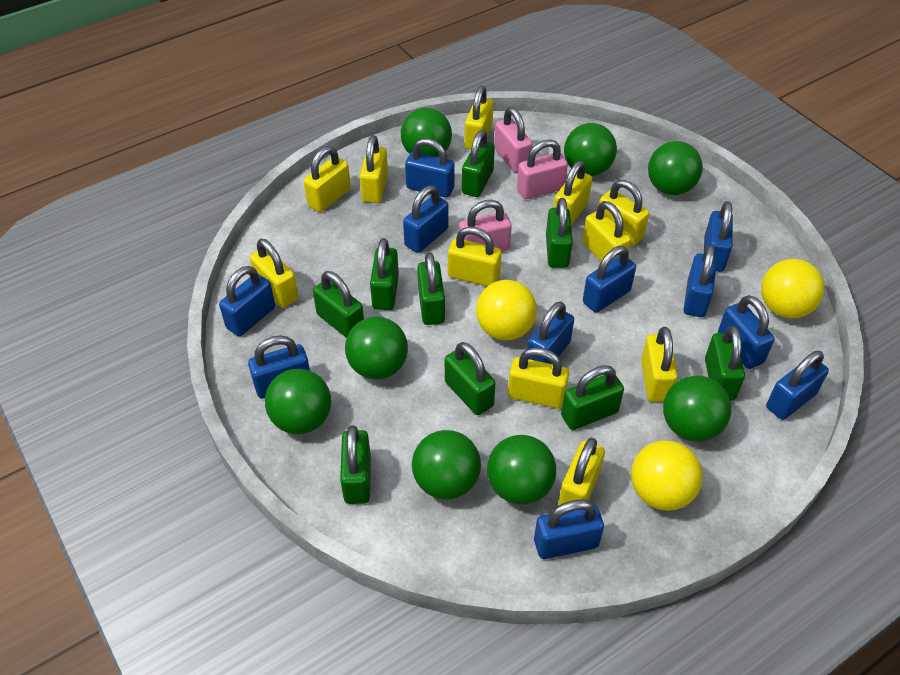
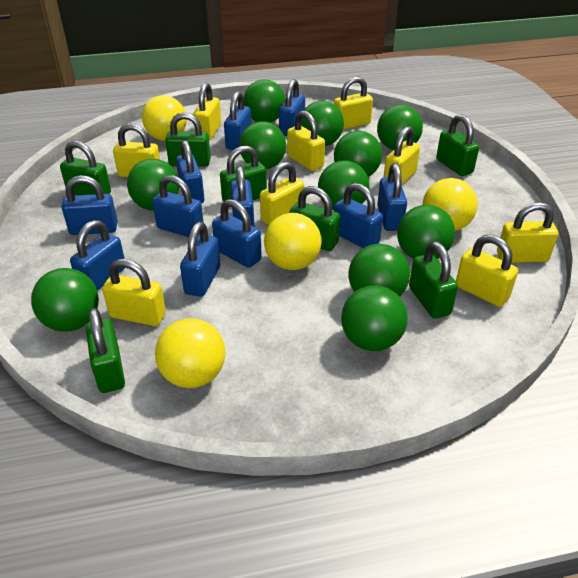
green ball: [265,369,331,434] [345,317,408,379] [401,108,452,157] [412,430,481,500] [487,435,556,505] [564,123,617,176] [648,141,703,195] [663,376,731,442] = 8 -> [31,268,99,332] [127,159,179,211] [239,121,286,169] [244,79,286,123] [301,100,344,146] [318,160,369,211] [334,131,382,177] [341,285,408,351] [348,244,410,297] [377,104,423,150] [397,205,455,259] = 11
green padlock: [313,271,364,338] [340,426,371,504] [370,238,399,310] [417,252,445,325] [445,342,495,415] [462,130,495,197] [546,198,573,268] [561,365,624,430] [705,326,745,401] = 9 -> [60,141,111,195] [86,308,125,393] [165,112,211,167] [220,146,267,201] [289,186,340,251] [409,241,458,319] [436,114,479,176] = 7
pink padlock: [459,200,512,252] [494,107,532,173] [517,139,568,199] = 3 -> none = 0
yellow ball: [476,280,537,340] [631,440,703,511] [761,259,825,318] = 3 -> [142,95,187,141] [155,318,225,388] [264,213,322,270] [423,178,478,231] = 4
yellow padlock: [250,239,299,308] [304,146,351,212] [360,135,388,203] [448,227,502,286] [465,86,494,150] [508,347,569,409] [553,161,592,225] [558,438,605,506] [582,201,631,261] [599,180,649,246] [641,327,678,402] = 11 -> [102,259,166,326] [113,123,160,177] [193,82,221,141] [260,162,305,225] [287,111,325,171] [334,77,373,130] [384,126,420,185] [456,234,518,307] [497,202,558,263] = 9

